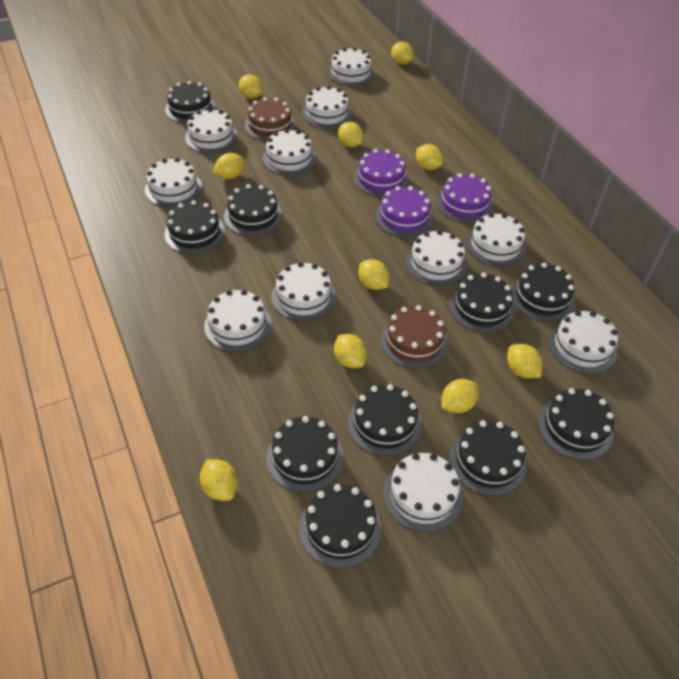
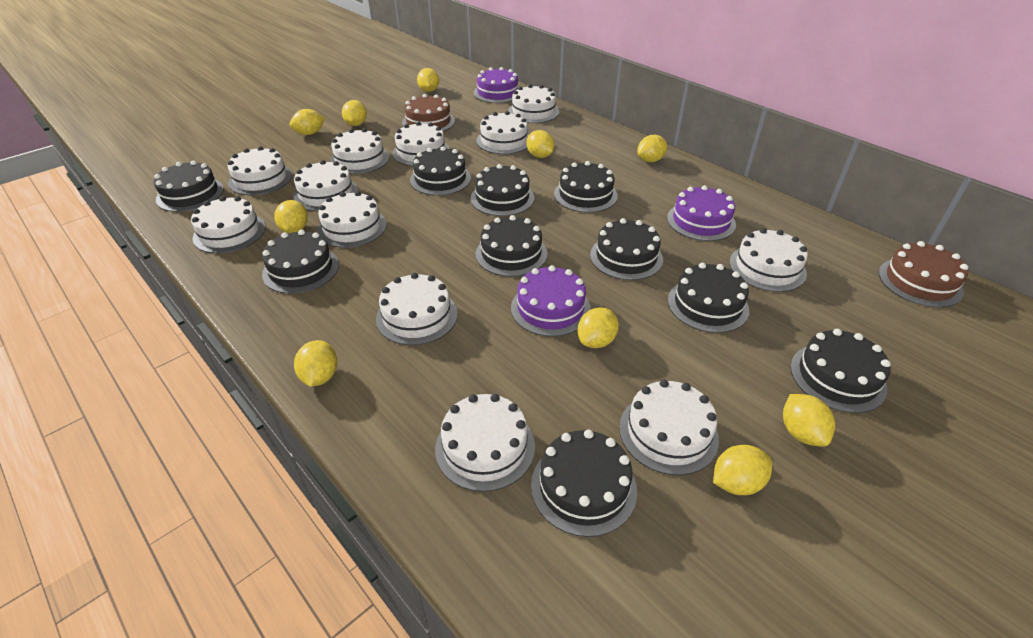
white cake: [145,158,202,207] [185,108,238,153] [204,290,271,352] [263,129,316,175] [272,262,336,321] [302,86,352,128] [328,47,374,86] [383,453,463,532] [406,230,467,286] [466,213,526,266] [549,311,618,374] = 11 -> [191,196,266,253] [228,146,292,195] [293,160,358,211] [317,191,387,248] [330,128,389,174] [376,273,457,345] [392,122,449,166] [435,394,535,492] [476,111,529,154] [508,84,559,123] [619,380,719,475] [729,228,808,292] = 12

